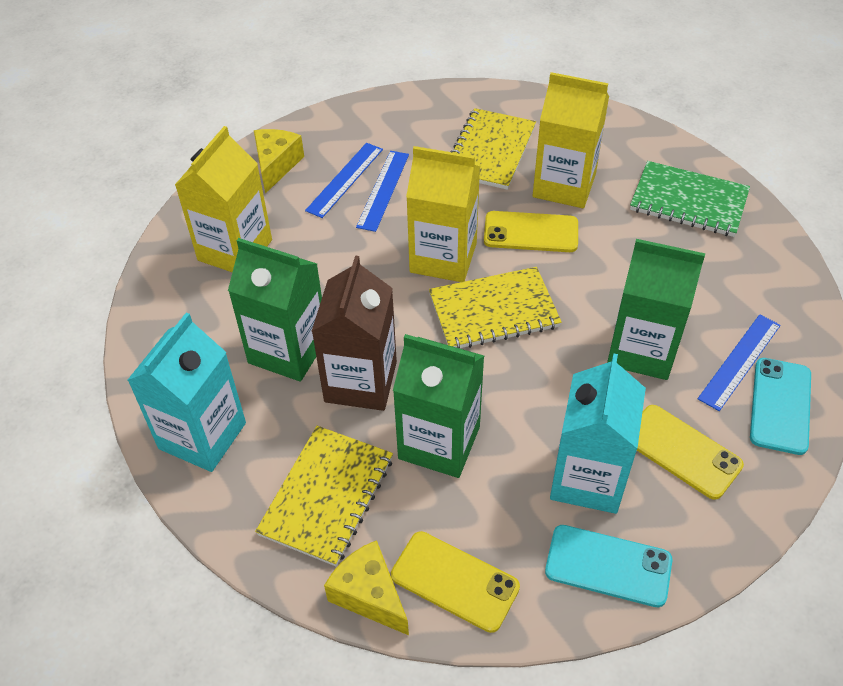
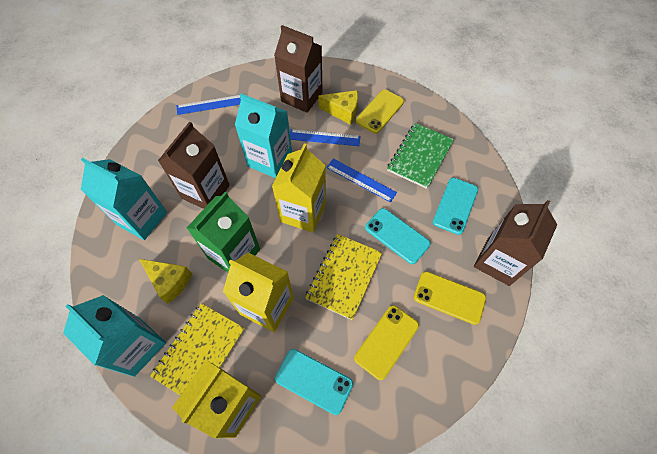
brown carton: [312,256,397,411] = 1 -> [158,121,230,209] [274,25,323,113] [474,200,557,286] = 3
green carton: [228,238,322,382] [393,334,484,478] [607,239,705,380] = 3 -> [187,192,260,272] = 1
turquoise carton: [128,312,246,472] [550,353,646,514] = 2 -> [63,295,166,377] [81,158,167,240] [235,94,292,178] = 3
turquoise phone: [545,525,672,607] [750,358,811,455] = 2 -> [275,349,353,415] [365,208,430,264] [433,178,478,235] = 3
yellow notebook: [255,426,393,566] [429,267,562,348] [451,108,536,190] = 3 -> [150,303,245,396] [305,234,382,320] = 2

